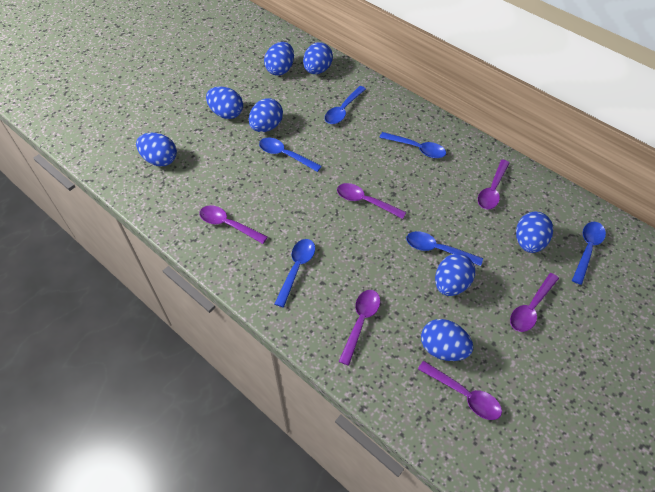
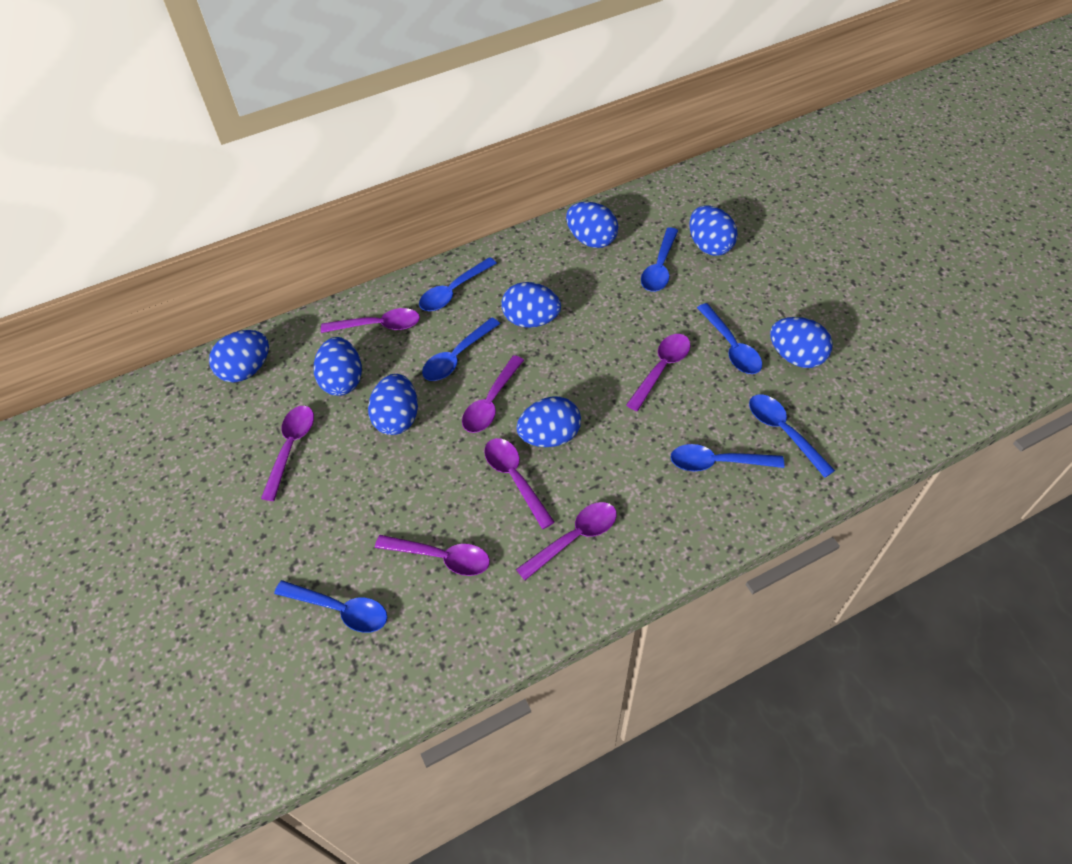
blue spoon: [259,138,322,172] [274,239,315,307] [325,86,366,124] [379,132,446,158] [406,231,483,266] [572,222,606,285] = 6 -> [274,580,387,633] [419,257,497,311] [422,317,500,381] [641,227,678,292] [671,444,784,471] [697,303,762,374] [749,394,835,478] = 7
purple spoon: [200,205,268,244] [337,183,406,219] [339,290,380,366] [418,361,502,420] [478,159,510,210] [510,273,559,332] = 6 -> [261,406,314,501] [321,308,420,333] [375,535,490,576] [462,355,524,433] [484,438,555,529] [516,502,617,580] [626,334,691,411] = 7

